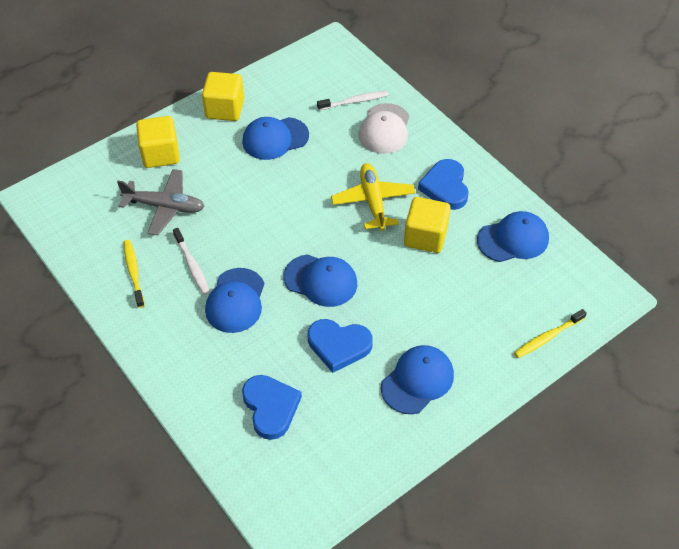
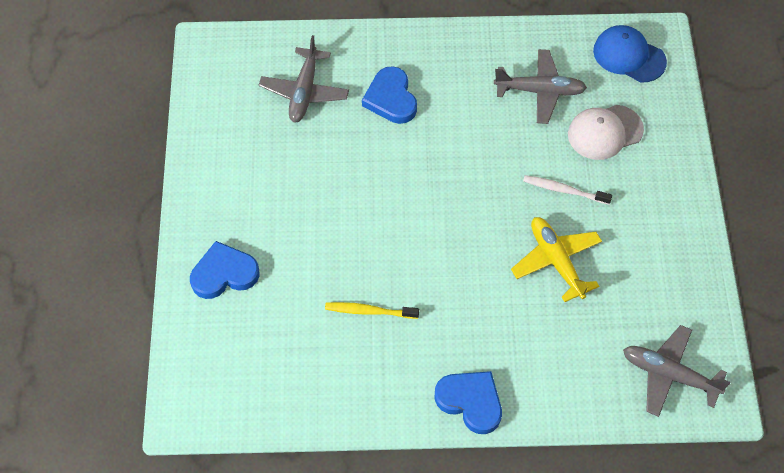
blue cap: [205,268,264,333] [242,117,309,160] [284,254,357,307] [381,345,454,414] [477,211,549,262] = 5 -> [593,25,667,83] = 1
grey plane: [117,169,205,235] = 1 -> [259,35,349,122] [494,49,587,124] [623,325,730,417] = 3
white toothbrush: [173,228,210,295] [317,91,388,110] = 2 -> [523,175,612,205] = 1
yellow cube: [136,116,180,168] [202,72,244,121] [404,197,451,253] = 3 -> none = 0
yellow toothbrush: [124,240,145,308] [514,309,587,358] = 2 -> [325,302,419,319] = 1

